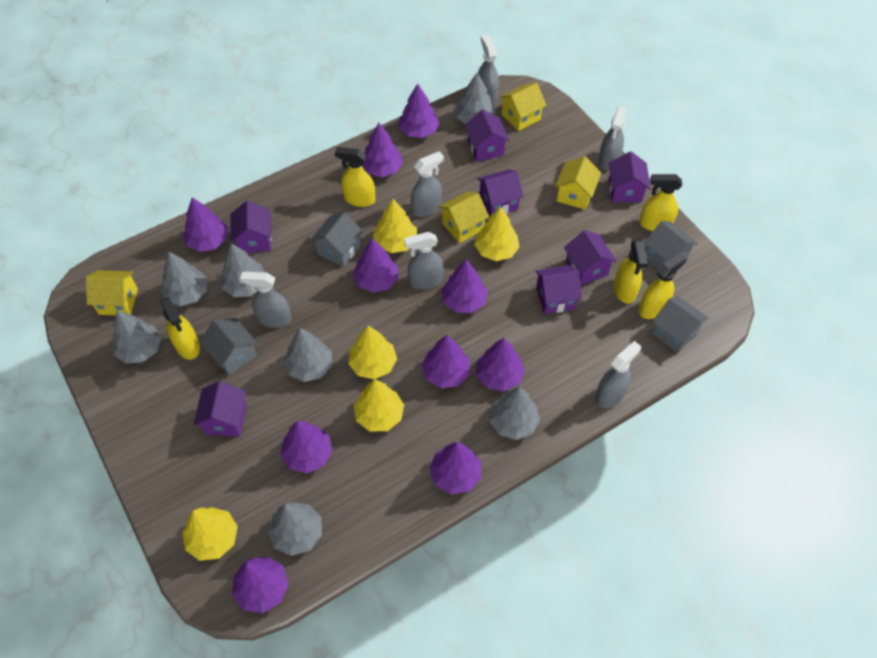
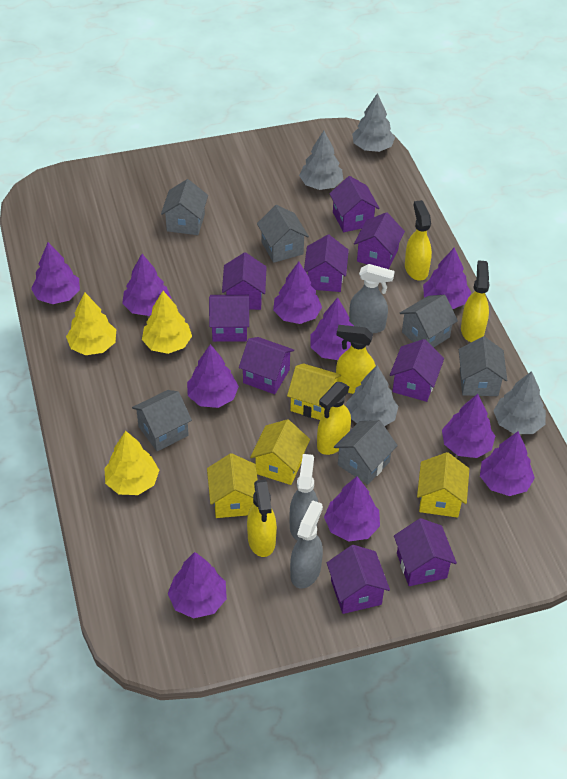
grey house: [200,318,257,376] [310,212,363,267] [644,221,698,269] [652,296,708,353] = 4 -> [132,390,192,451] [161,179,208,235] [257,205,309,263] [334,420,398,485] [400,295,458,347] [459,336,507,396] = 6
grey spray bottle: [240,272,292,328] [404,232,443,289] [411,151,444,217] [478,34,499,105] [595,341,641,408] [598,107,627,171] = 6 -> [289,454,318,541] [290,500,323,589] [349,264,395,333] = 3
grey tree: [112,310,162,364] [160,252,207,306] [221,243,266,297] [268,502,322,556] [283,328,332,382] [455,72,496,124] [489,387,540,440] = 7 -> [299,131,344,190] [346,365,398,426] [352,93,395,152] [493,371,546,434] = 4
purple house: [193,381,246,437] [231,201,271,253] [464,110,510,162] [477,169,524,216] [535,265,582,314] [564,230,617,285] [609,151,651,202] = 7 -> [209,295,249,342] [222,252,267,310] [239,337,294,394] [304,235,349,292] [327,545,390,614] [329,176,380,232] [354,212,405,269] [390,339,444,402] [394,518,457,586] = 9
yellow tree: [183,507,238,561] [348,326,397,379] [354,379,404,431] [373,199,417,253] [474,206,519,261] = 5 -> [66,293,116,355] [104,431,159,495] [142,291,192,354] = 3

